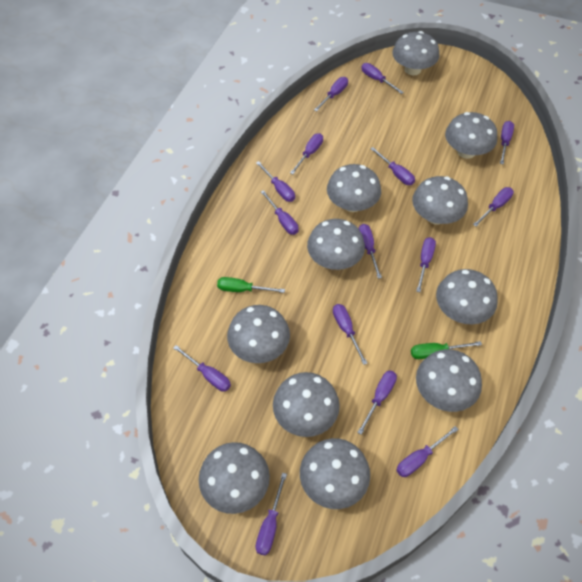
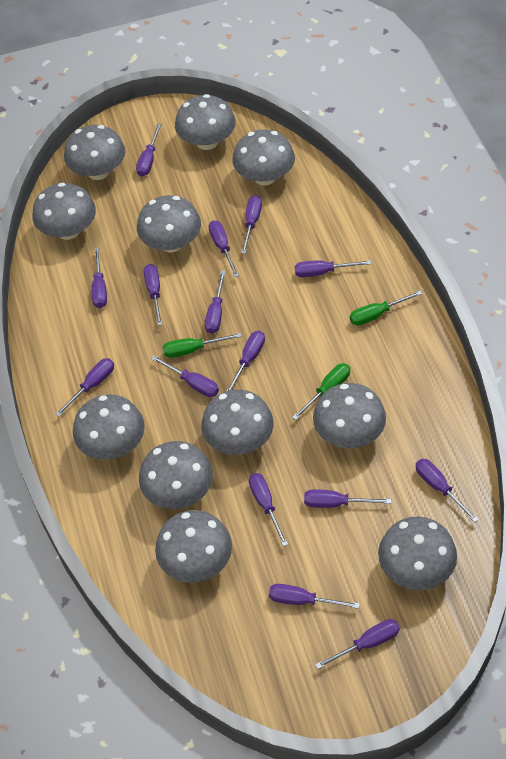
green screwdriver: [217,277,285,293] [411,341,482,359] = 2 -> [163,333,241,358] [292,363,350,420] [350,291,422,325] = 3

